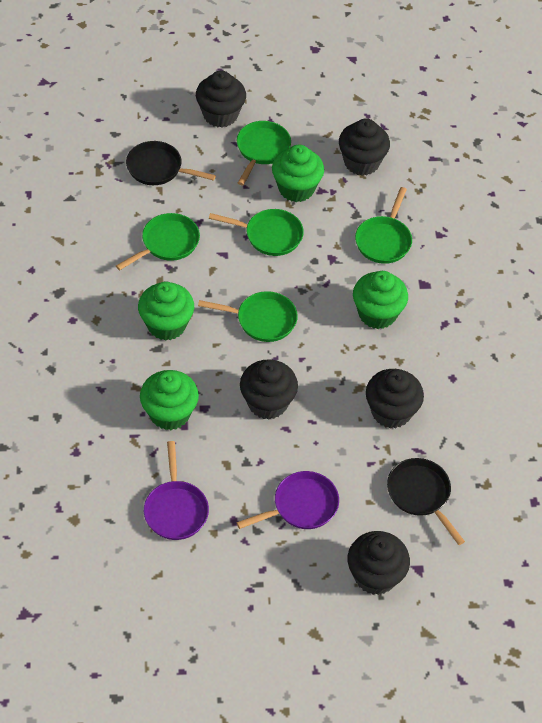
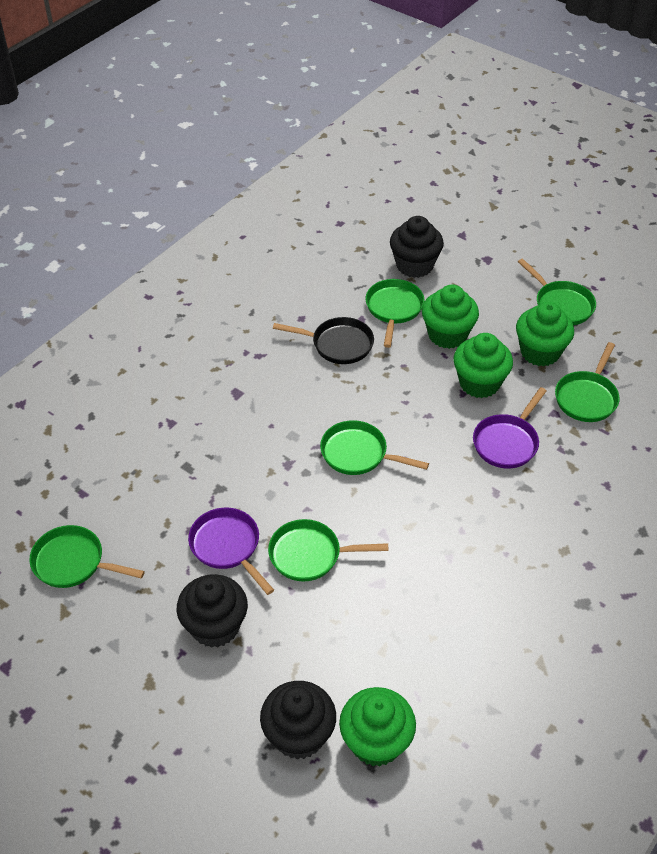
black cupcake: [196,71,246,128] [240,359,298,419] [339,118,390,176] [348,531,410,595] [366,369,424,429] = 5 -> [177,574,248,648] [260,681,336,760] [390,216,444,278] = 3
black pan: [126,141,216,185] [387,458,465,545] = 2 -> [273,317,374,364] = 1
green pan: [116,213,200,270] [198,291,298,342] [209,209,304,256] [237,121,291,185] [355,187,412,264] = 5 -> [29,525,145,588] [268,519,388,582] [320,420,429,475] [365,279,424,348] [518,258,596,325] [555,342,620,422] = 6

